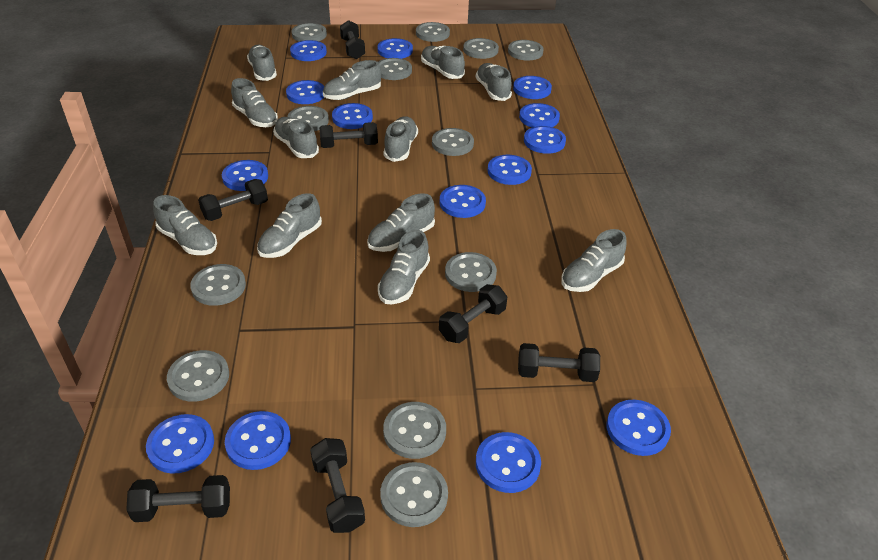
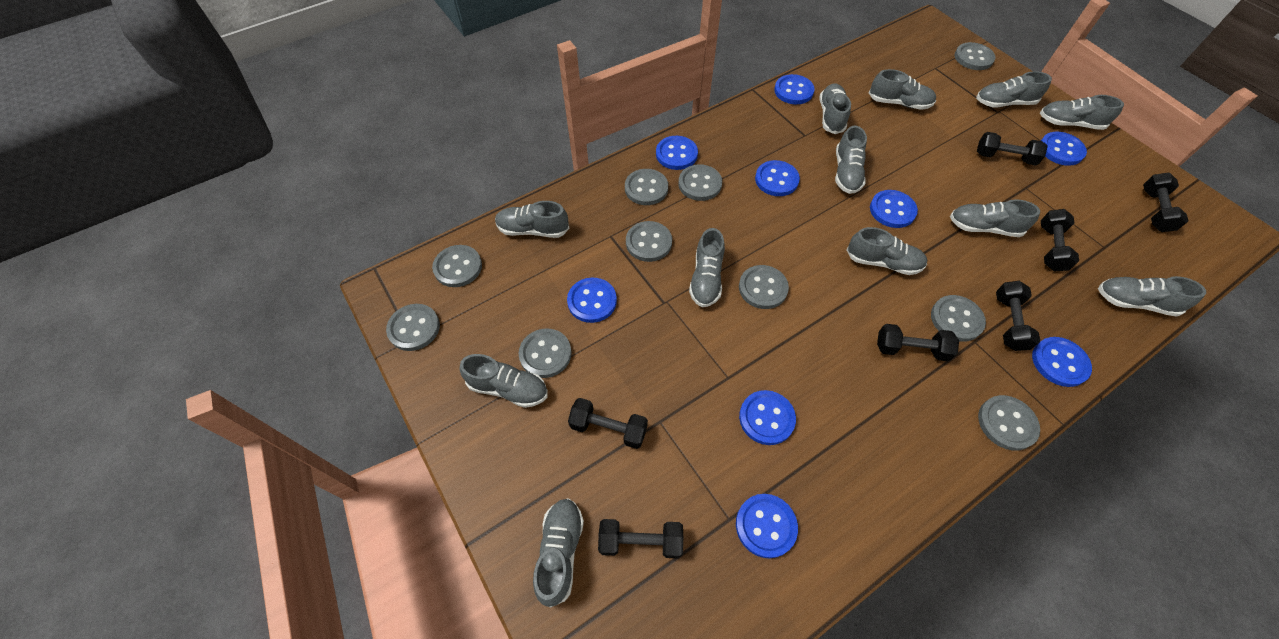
blue button: [146,414,214,474] [222,160,268,191] [225,411,291,470] [286,80,324,104] [290,40,327,61] [332,103,373,129] [377,38,413,59] [440,185,486,218] [476,432,541,493] [487,155,532,185] [513,76,552,99] [519,103,560,127] [524,126,566,154] [606,400,671,456] = 14 -> [567,278,617,323] [656,136,698,170] [736,494,798,558] [739,390,796,445] [755,160,800,196] [774,74,815,104] [870,190,918,228] [1032,337,1092,387] [1041,132,1087,166] = 9
grey button: [167,350,229,402] [190,264,246,306] [287,106,329,131] [291,23,327,42] [378,58,412,80] [380,462,448,527] [383,402,446,459] [416,22,450,42] [432,128,474,156] [445,252,497,292] [463,38,499,59] [508,40,544,61] = 12 -> [386,304,440,351] [432,245,482,287] [519,329,572,378] [625,169,668,205] [626,221,672,262] [678,164,722,201] [739,265,789,309] [931,295,986,342] [955,42,995,70] [978,395,1040,451] = 10

